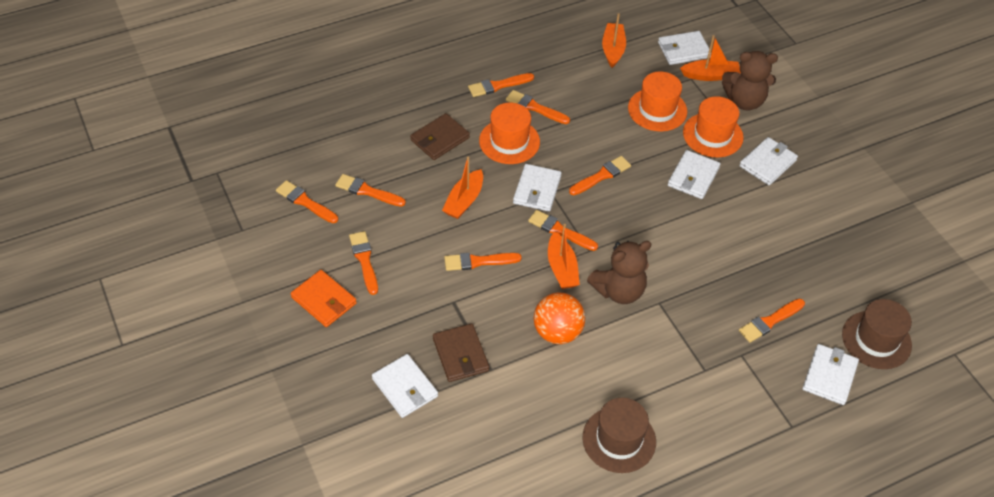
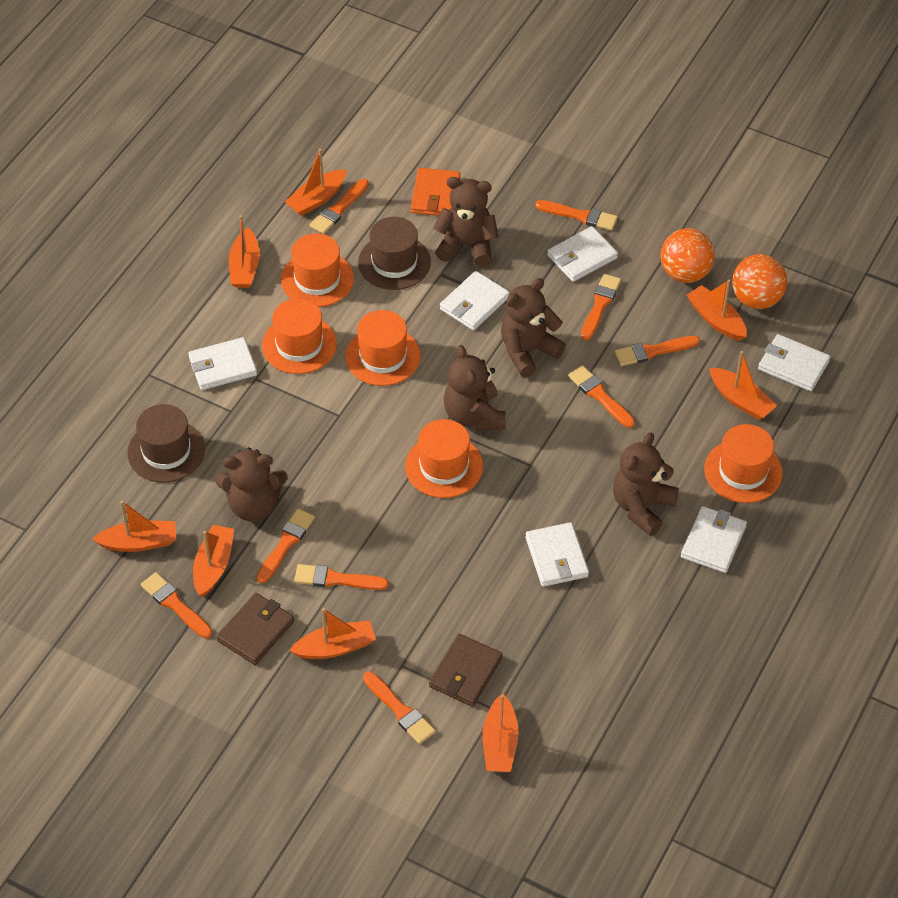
brown teddy bear: [587,241,651,304] [722,51,778,111] = 2 -> [216,447,288,521] [433,177,498,267] [444,345,506,431] [501,278,566,377] [613,432,679,536] = 5
orange ball: [534,293,586,344] = 1 -> [660,228,715,283] [732,254,787,309] = 2
orange boat: [442,156,483,219] [548,224,580,289] [602,13,626,68] [680,35,741,81] = 4 -> [92,501,176,552] [193,525,234,597] [229,215,260,288] [285,149,347,216] [289,608,376,659] [483,693,519,772] [687,280,747,341] [709,351,777,420] = 8
orange hat: [479,103,540,164] [628,72,687,131] [683,96,744,158] = 3 -> [262,298,337,374] [281,233,354,307] [345,310,421,386] [405,419,483,498] [704,424,783,503] = 5

